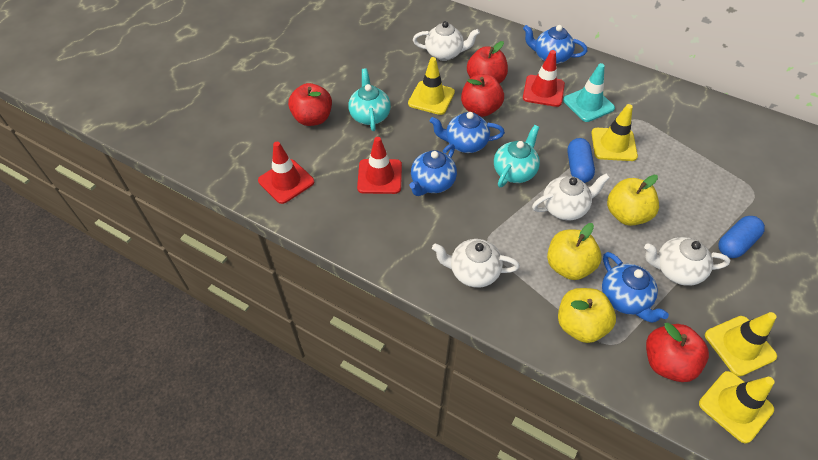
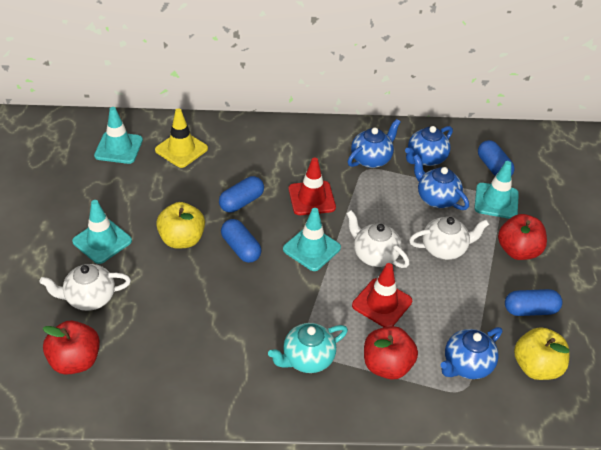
blue capsule: [567,138,595,183] [718,216,765,258] = 2 -> [219,176,264,213] [221,219,261,263] [478,140,515,176] [505,289,562,316] = 4
red apple: [288,83,332,126] [461,74,504,117] [467,41,508,84] [646,323,709,382] = 4 -> [43,321,100,375] [364,326,418,379] [498,214,547,260] = 3
red traffic cone: [258,142,314,204] [357,137,402,194] [523,50,565,107] = 3 -> [289,157,336,215] [352,263,412,327] = 2
turquoise teapot: [348,68,391,131] [494,125,540,187] = 2 -> [268,323,348,373] = 1
turquoise traffic cone: [563,63,615,122] = 1 -> [72,200,132,264] [94,107,143,164] [283,208,341,271] [474,161,519,219] = 4
white teapot: [413,21,480,61] [432,239,520,288] [532,173,610,220] [644,237,730,286] = 4 -> [39,264,131,311] [346,210,410,268] [409,216,489,260] = 3
yellow apple: [547,223,602,280] [558,288,616,343] [607,175,659,226] = 3 -> [156,202,205,249] [514,327,569,380] = 2
yellow traffic cone: [408,57,455,115] [592,104,638,161] [699,371,775,443] [705,312,777,376] = 4 -> [155,108,208,168] = 1

